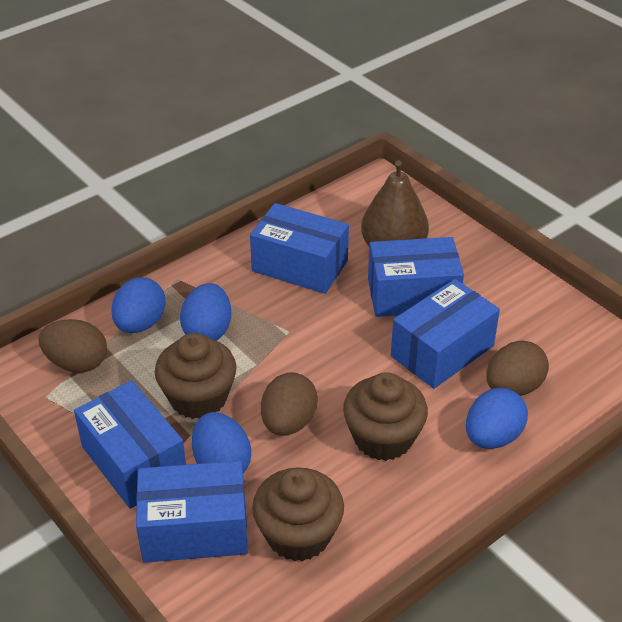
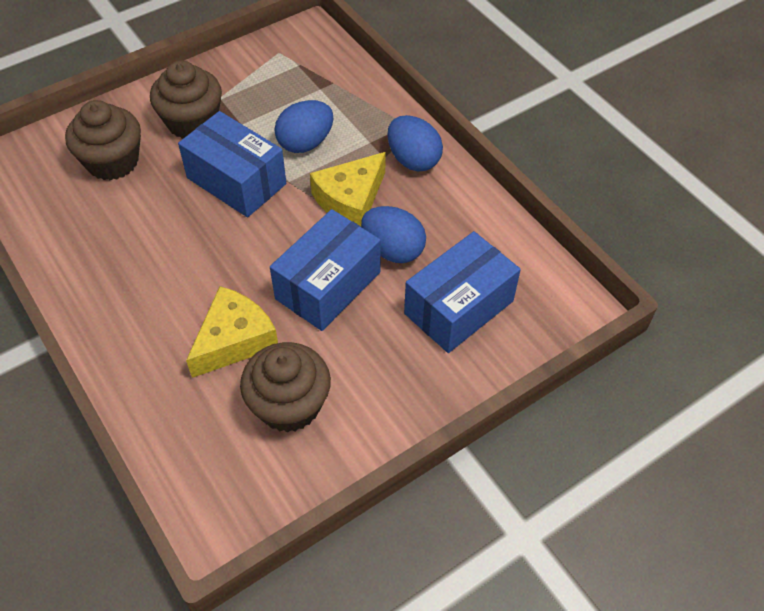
blue box: [74,380,186,509] [136,461,248,563] [250,203,349,294] [368,237,464,317] [391,279,500,389] = 5 -> [178,111,286,217] [270,209,381,331] [404,231,521,353] = 3
blue egg: [111,277,166,333] [180,283,231,341] [192,412,251,473] [466,388,528,449] = 4 -> [275,100,333,153] [361,206,426,263] [387,115,443,172] = 3
brown egg: [39,319,107,373] [261,372,318,436] [486,341,549,396] = 3 -> none = 0
brown pear: [361,160,429,246] = 1 -> none = 0
yellow cheese: none = 0 -> [186,286,278,378] [310,152,386,227] = 2

